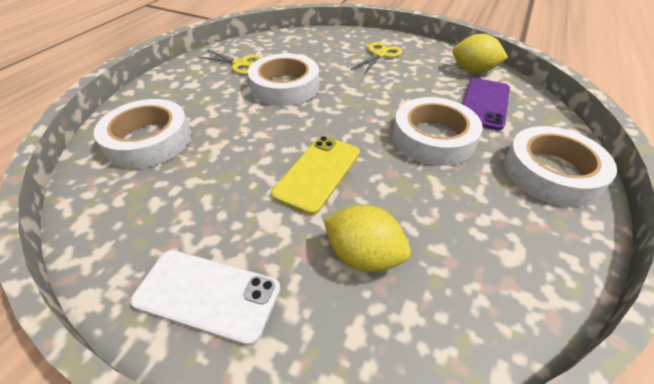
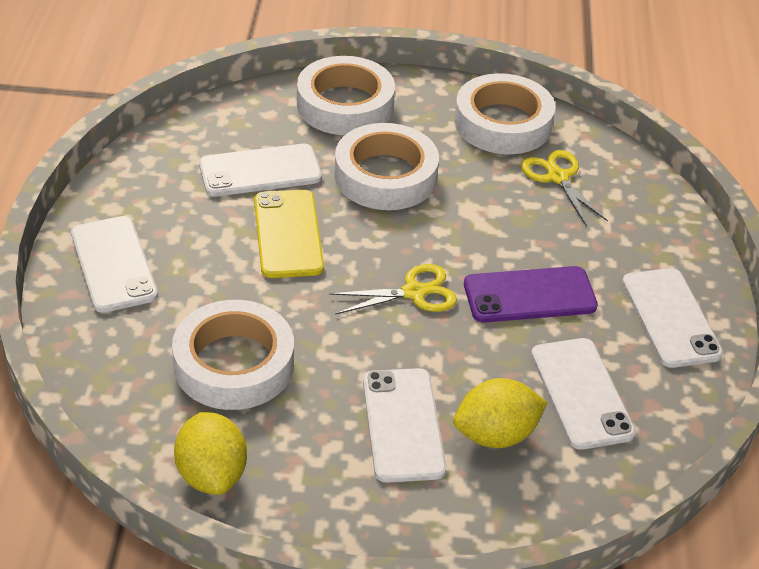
white phone: [130,250,280,346] = 1 -> [71,216,158,313] [199,144,322,197] [363,368,446,483] [531,338,636,450] [622,268,723,368] = 5

